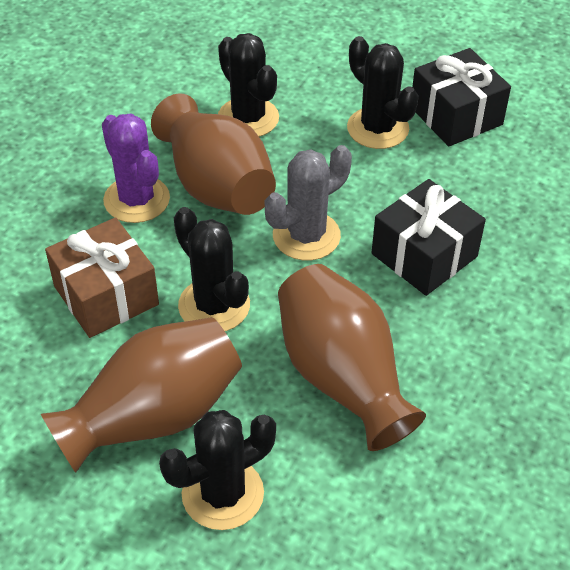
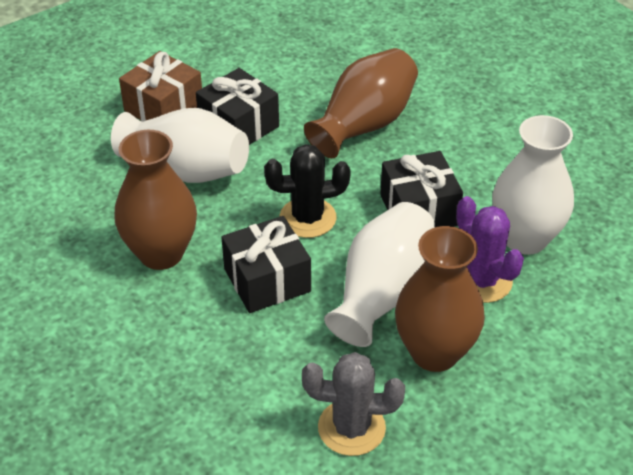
black cactus: [159,410,276,530] [174,207,250,331] [218,33,279,137] [347,36,419,149] = 4 -> [264,144,351,238] = 1
black gift: [372,179,486,296] [412,48,511,147] = 2 -> [196,68,279,145] [221,216,311,313] [380,151,463,227] = 3
white vase: none = 0 -> [111,108,249,183] [324,202,435,347] [492,115,574,255] = 3

